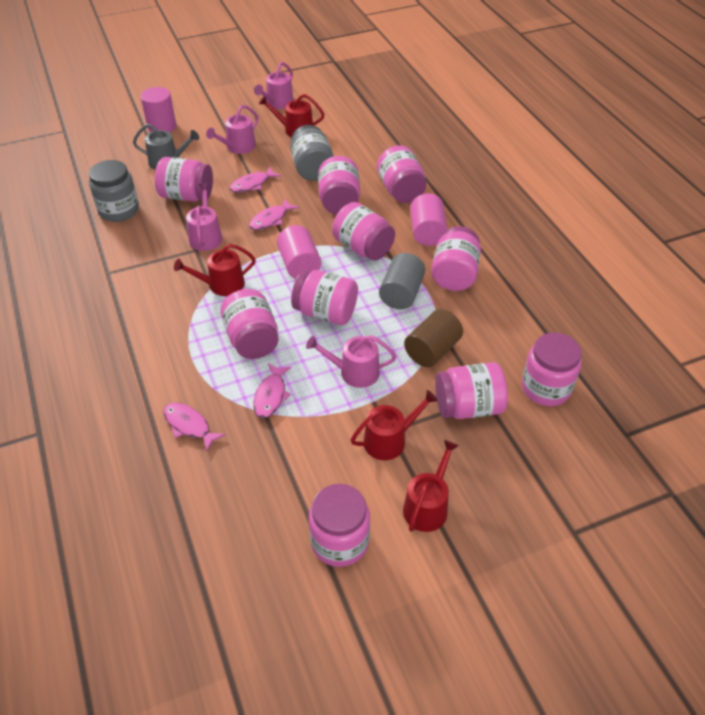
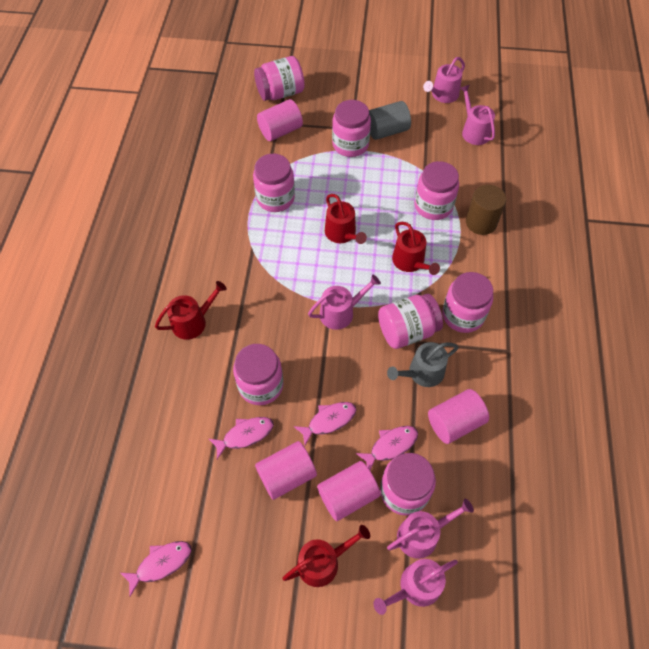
grey jar: [89,160,139,222] [290,125,334,181] = 2 -> none = 0
pink cylinder: [140,87,176,133] [277,225,321,279] [410,193,447,246] = 3 -> [255,441,317,500] [257,99,303,141] [317,461,380,521] [428,389,489,444] = 4
pink jar: [155,157,213,202] [220,289,279,359] [291,270,358,325] [309,484,370,567] [318,156,360,215] [332,202,395,261] [377,145,427,203] [431,226,481,291] [435,362,508,419] [522,333,582,406] = 10 -> [233,344,284,405] [253,154,295,212] [254,56,305,101] [332,100,371,157] [378,294,443,349] [380,453,436,516] [414,161,459,220] [442,272,493,333] = 8
pink watering can: [186,183,222,251] [206,105,258,154] [254,62,294,109] [306,335,396,388] = 4 -> [308,275,381,330] [374,559,458,615] [387,499,474,559] [423,57,465,103] [460,85,495,145] = 5

